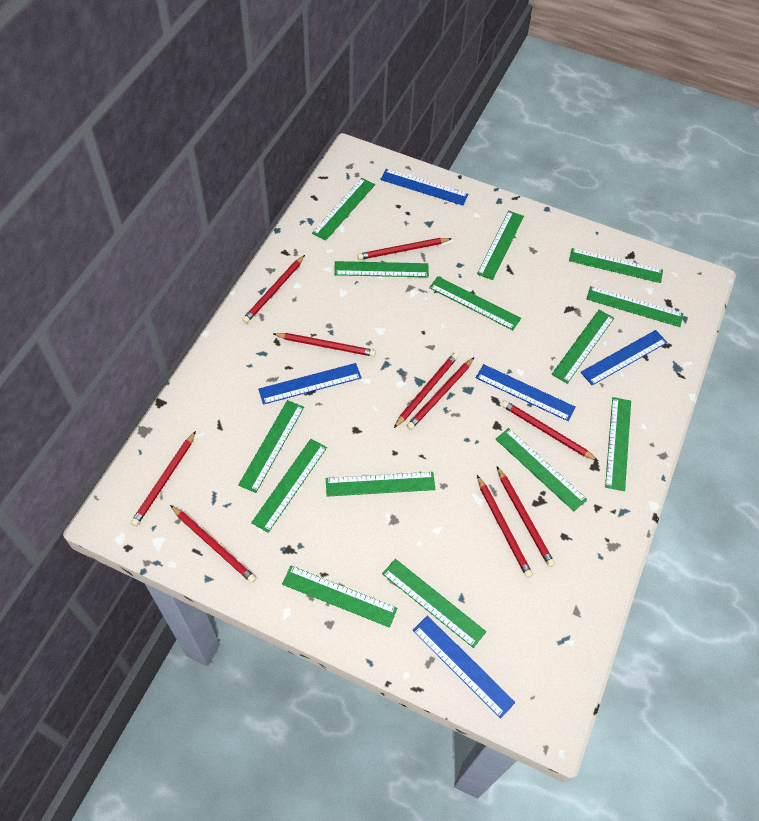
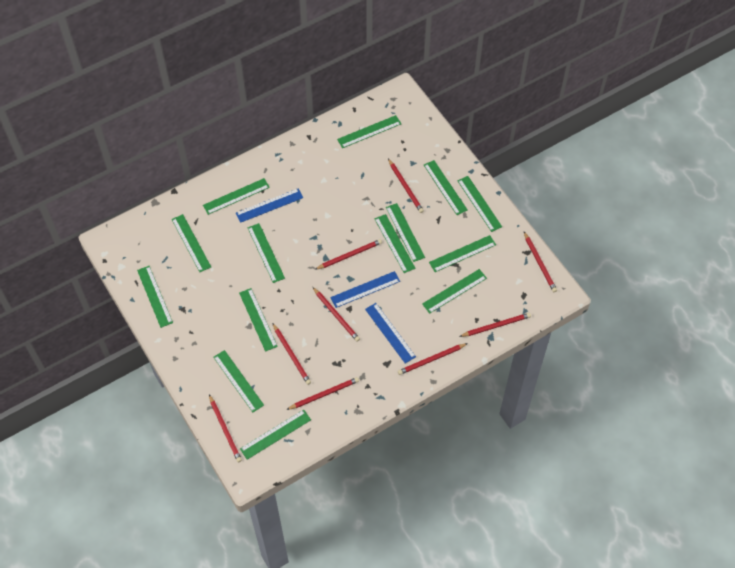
blue ruler: [258,363,362,405] [380,169,468,205] [412,616,515,719] [476,364,576,421] [581,330,667,385] = 5 -> [236,188,303,223] [330,271,400,308] [365,303,416,364] = 3
red pencil: [131,431,196,526] [170,505,256,583] [242,255,305,323] [273,333,376,357] [357,238,452,260] [394,353,458,428] [407,357,474,430] [477,475,533,578] [497,467,555,567] [501,400,598,461] = 10 -> [209,395,242,462] [273,324,311,385] [286,377,359,410] [313,287,360,342] [315,239,382,270] [388,159,424,213] [398,343,468,375] [459,313,531,337] [524,232,557,292] = 9

